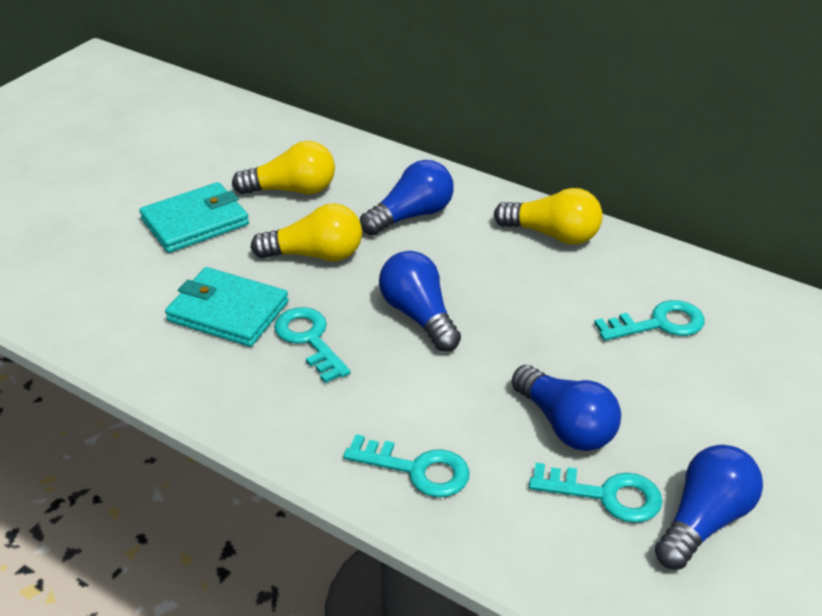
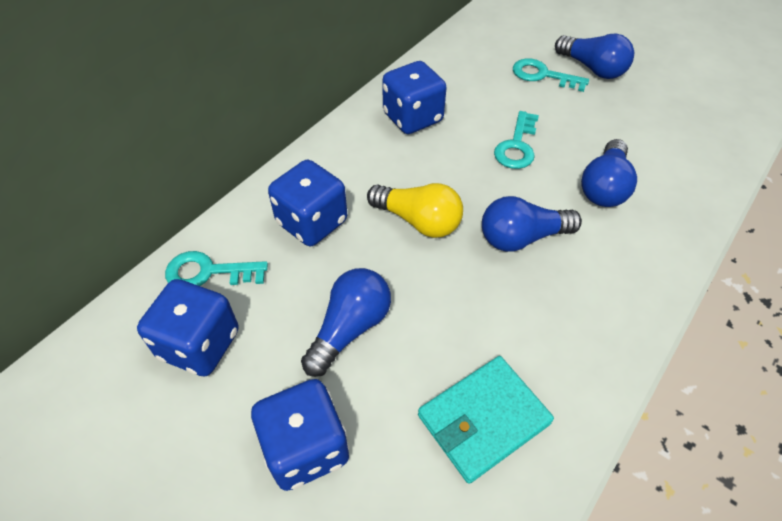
blue dice: none = 0 -> [137,279,239,377] [251,379,349,491] [268,160,347,246] [382,61,447,134] = 4
turquoise key: [274,307,351,383] [343,434,470,497] [529,463,662,523] [594,300,705,341] = 4 -> [165,251,268,286] [494,111,539,169] [513,59,589,92] = 3
turquoise wallet: [139,182,249,253] [165,267,289,347] = 2 -> [418,356,554,484] = 1
yellow light bulb: [232,141,335,195] [251,203,362,261] [494,188,603,245] = 3 -> [367,183,463,238] = 1

